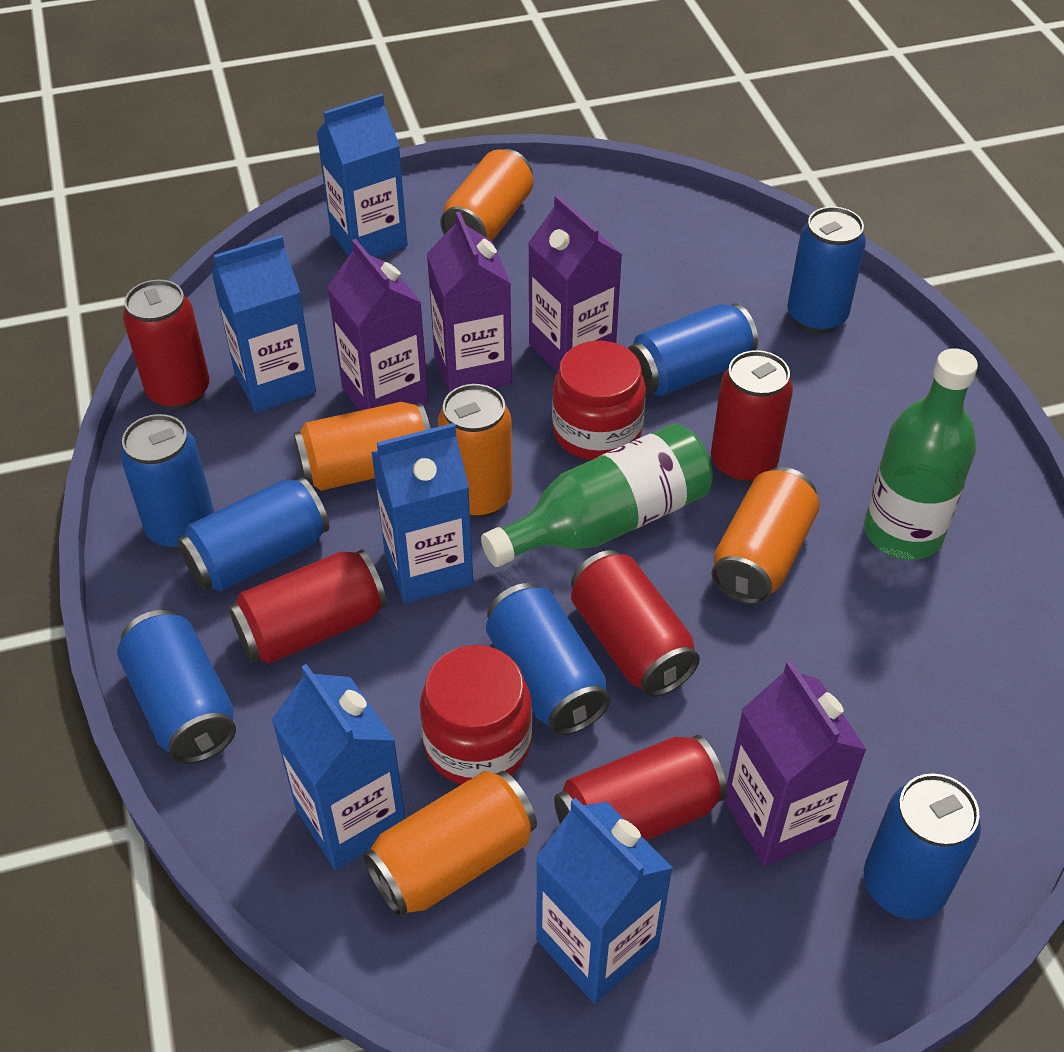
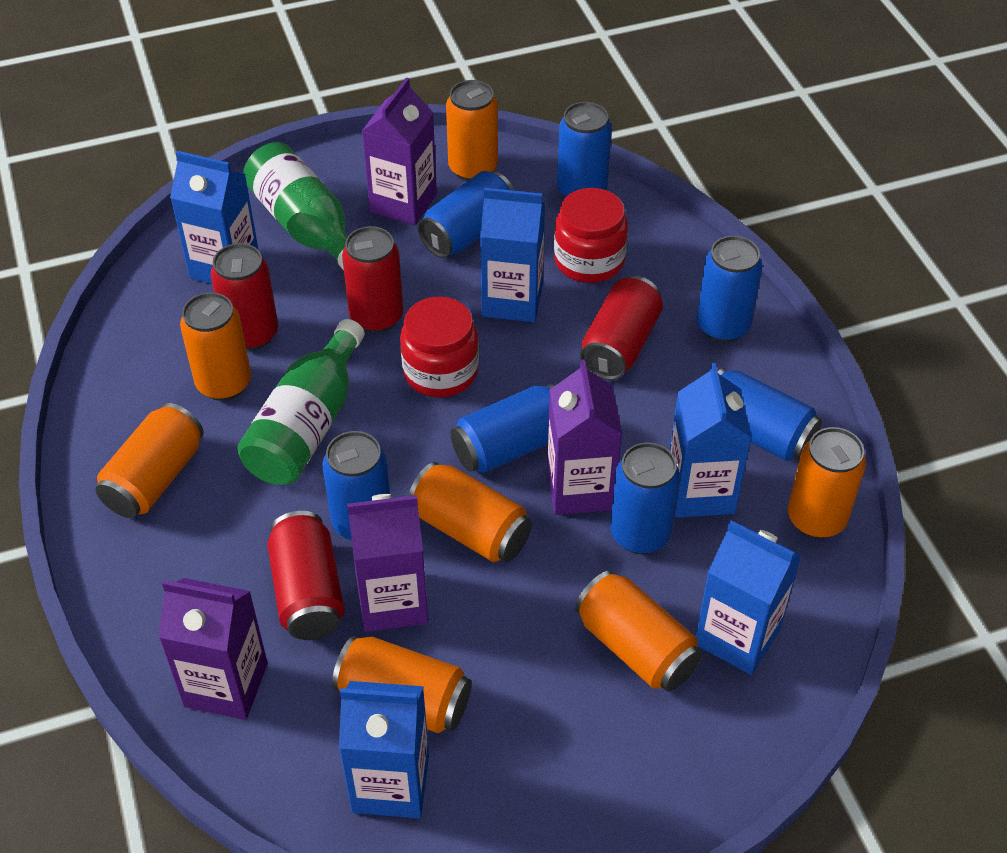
orange can: [294,402,431,491] [363,771,537,917] [438,384,513,518] [440,149,533,241] [711,467,820,604] = 5 -> [96,403,204,518] [180,292,251,401] [332,636,472,733] [408,462,532,562] [446,80,498,181] [575,570,702,692] [788,427,866,539] = 7
red can: [123,280,210,410] [229,550,387,664] [554,735,727,841] [571,550,700,697] [711,350,793,483] = 5 -> [211,243,278,350] [267,511,345,640] [342,226,403,333] [580,276,663,380] = 4

